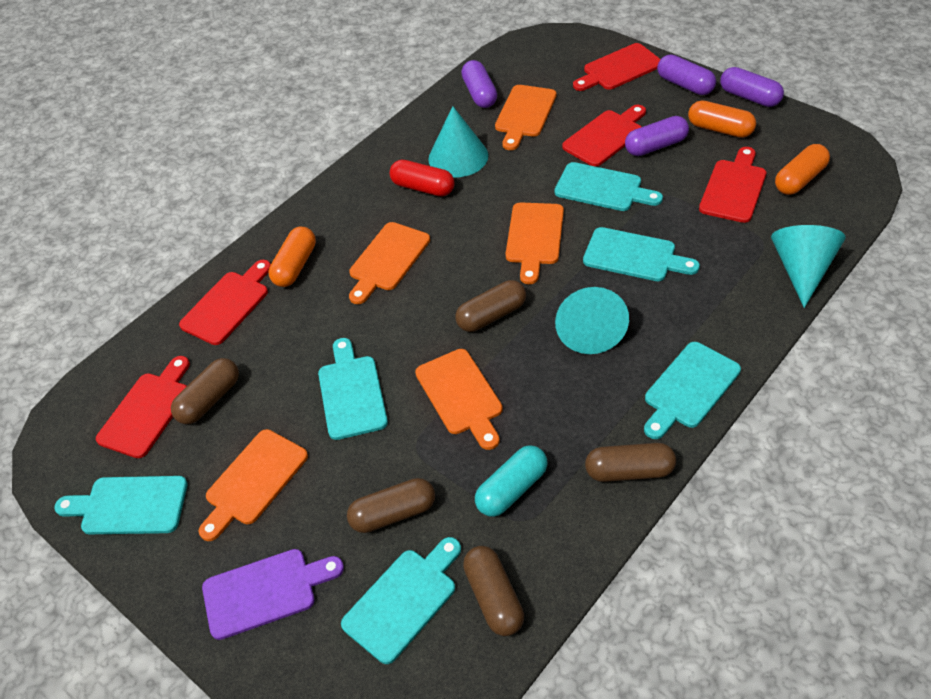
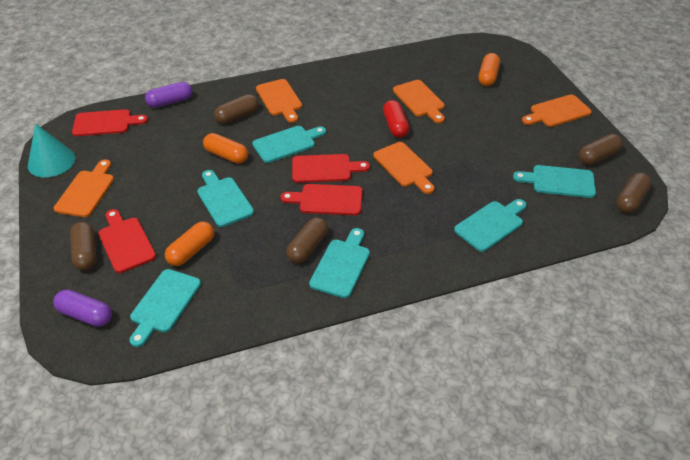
purple capsule: [461,60,497,108] [625,116,689,156] [657,55,716,95] [720,67,784,107] = 4 -> [53,289,112,327] [145,82,192,108] = 2
purple cutting board: [202,549,344,640] = 1 -> none = 0
red cutting board: [96,356,190,458] [179,260,271,345] [562,105,646,167] [573,43,661,91] [699,147,766,223] = 5 -> [72,109,148,136] [98,209,156,273] [281,184,362,215] [292,154,370,183] = 4
turquoise capsule: [475,445,548,517] = 1 -> none = 0
turquoise cone: [428,106,488,177] [555,287,629,354] [771,225,846,308] = 3 -> [28,124,75,178] = 1

